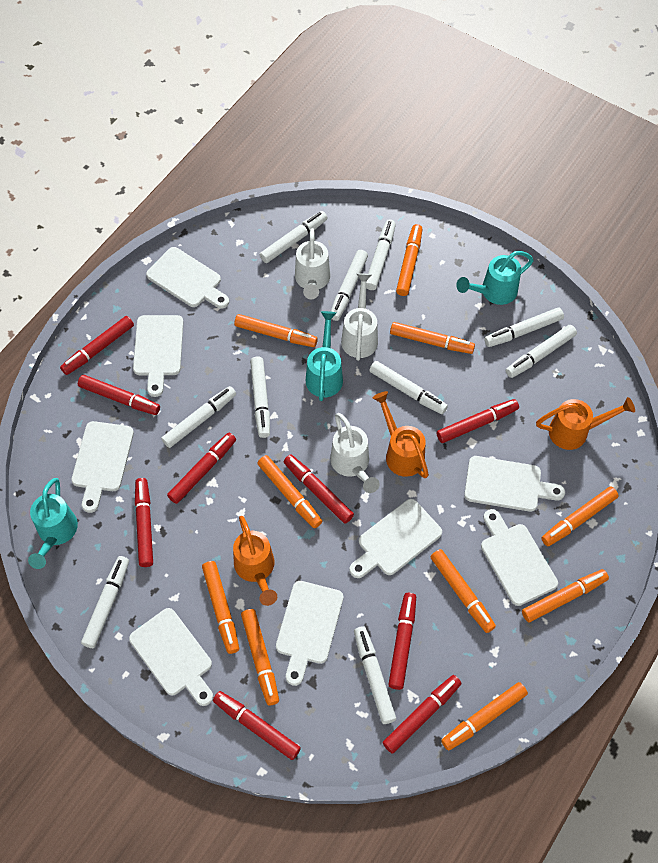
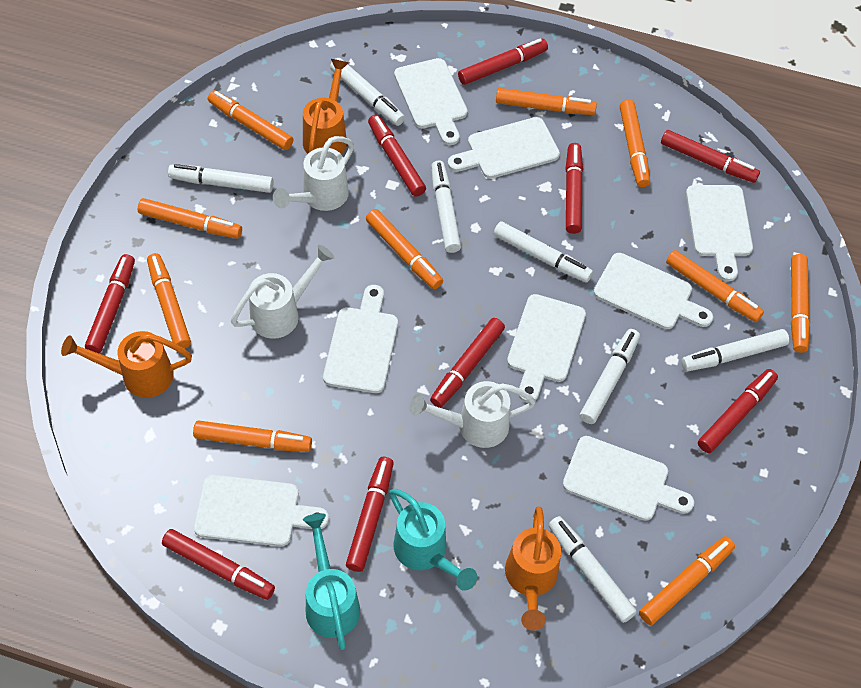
turquoise watering can: [28,478,78,569] [306,311,343,401] [456,251,534,305] = 3 -> [303,513,360,650] [389,489,477,591] = 2
white marker: [81,556,129,648] [161,386,236,448] [250,357,270,438] [260,211,327,263] [331,250,368,321] [354,626,396,724] [366,220,396,290] [369,361,448,414] [484,308,564,347] [506,325,577,378] = 10 -> [168,164,273,193] [330,58,405,126] [431,161,461,253] [494,221,593,282] [548,516,637,623] [580,329,640,424] [681,329,789,371] = 7

